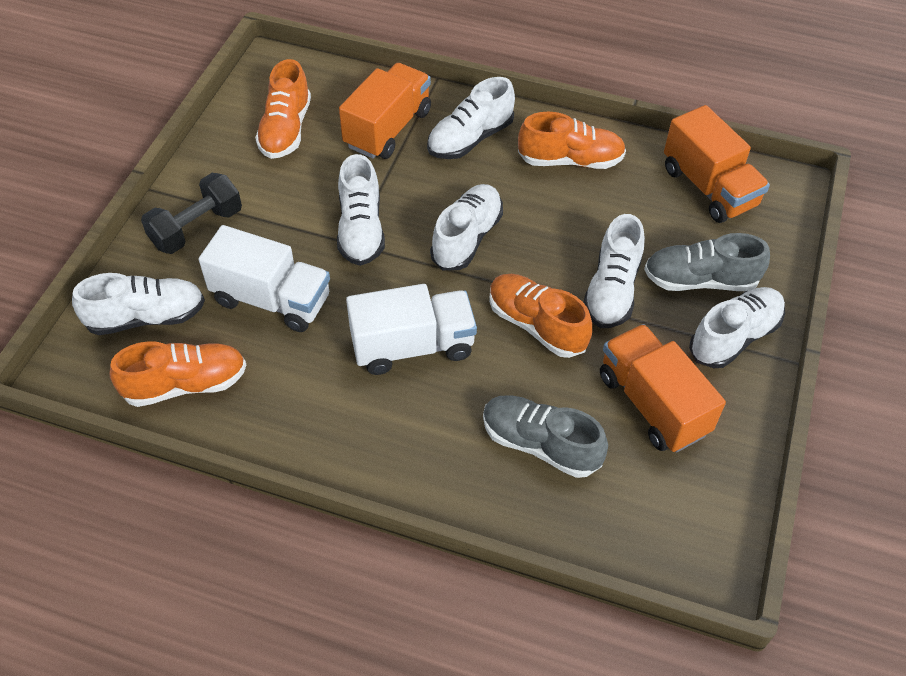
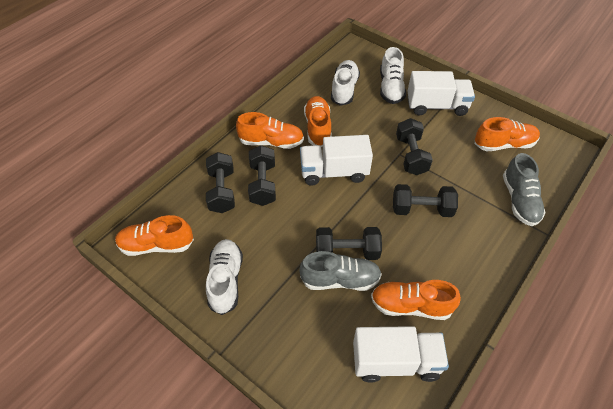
black dumbbell: [141,173,242,254] = 1 -> [206,152,235,213] [248,145,276,206] [316,227,382,260] [393,184,458,217] [396,118,433,175] = 5
orange shoe: [109,341,246,407] [255,59,311,159] [489,274,592,358] [518,112,626,169] = 4 -> [115,215,194,256] [236,112,304,149] [304,96,332,147] [371,280,461,320] [475,117,540,151] = 5
orange truck: [339,63,431,159] [600,324,726,453] [664,105,770,223] = 3 -> none = 0
white shoe: [72,273,205,335] [337,154,385,266] [427,77,515,159] [430,184,503,270] [583,214,645,328] [689,287,785,368] = 6 -> [206,239,243,315] [331,60,360,106] [380,47,406,104] = 3
white truck: [198,225,330,332] [346,284,477,375] = 2 -> [300,135,373,186] [353,326,449,383] [407,71,475,116] = 3

